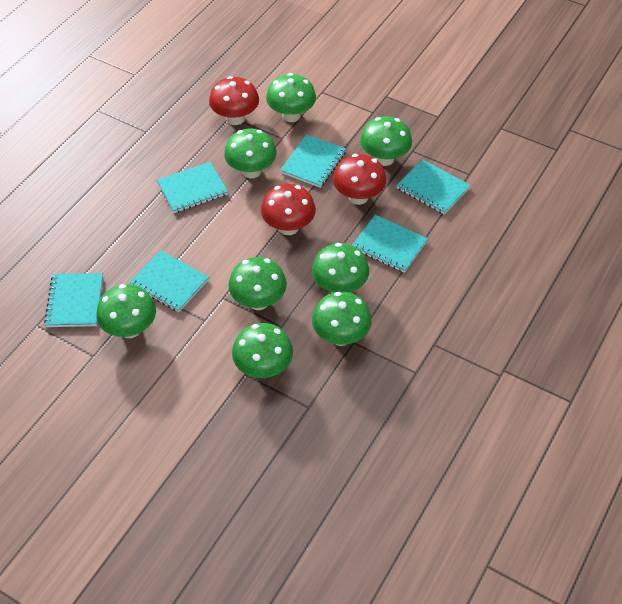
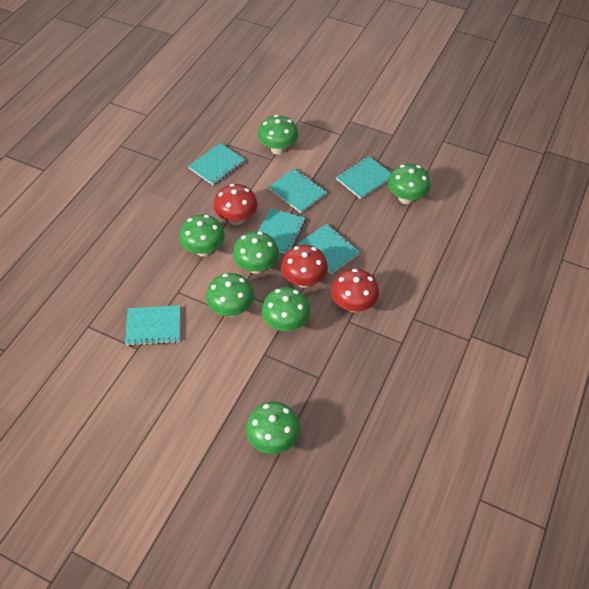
green mushroom: [96,284,156,338] [224,129,277,178] [228,257,287,310] [232,323,293,378] [266,73,316,122] [312,243,369,293] [312,292,372,346] [360,116,412,166] = 8 -> [179,214,225,256] [206,273,254,317] [233,231,279,274] [246,402,300,454] [258,115,298,155] [262,287,310,331] [388,164,431,204] = 7

